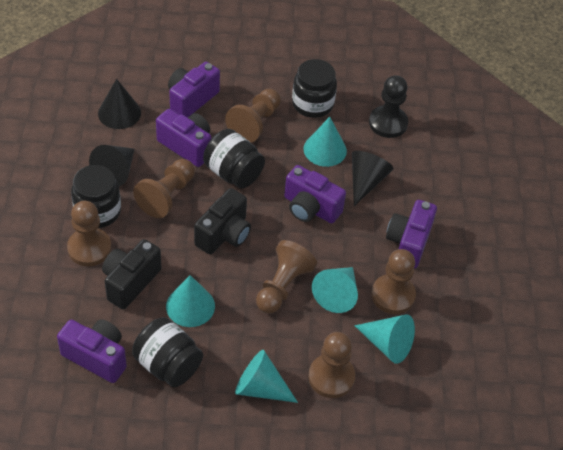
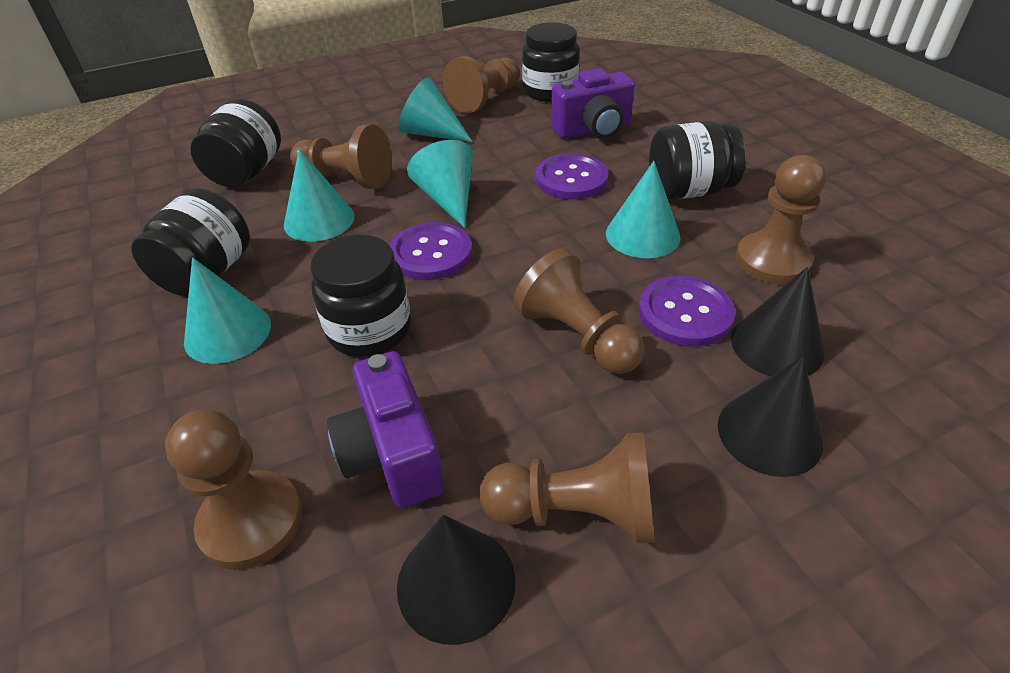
black camera: [102,239,162,309] [194,188,251,255] = 2 -> none = 0
black jar: [71,165,121,228] [132,317,203,387] [203,129,265,189] [292,59,337,118] = 4 -> [131,188,250,296] [190,99,281,187] [310,235,411,357] [522,23,579,102] [649,121,746,200] = 5
black pawn: [369,75,408,138] = 1 -> none = 0
purple button: none = 0 -> [390,222,472,280] [536,153,608,200] [639,276,735,347] = 3
purple camera: [57,319,127,383] [156,109,211,167] [168,62,220,118] [284,165,346,223] [386,200,437,269] = 5 -> [327,351,444,508] [551,69,635,139] = 2

